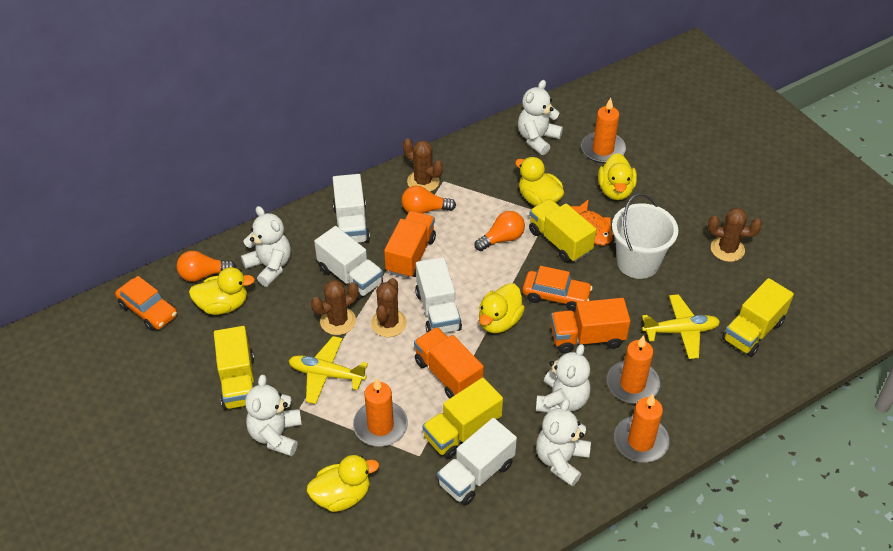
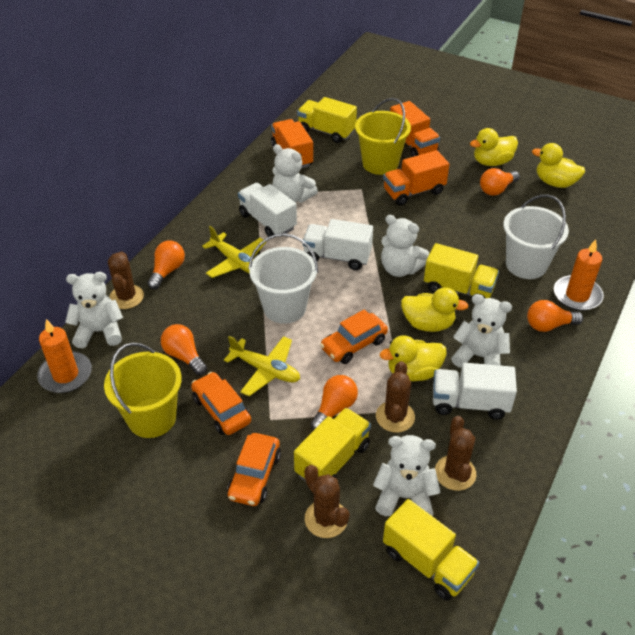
orange candle: [353,378,408,447] [581,98,626,163] [607,335,660,404] [614,394,670,463] = 4 -> [37,319,92,393] [554,239,604,311] = 2
orange car: [115,276,177,331] [523,266,593,312] = 2 -> [191,372,251,435] [227,433,281,506] [320,309,388,364] = 3
orange fish: [570,199,613,246] = 1 -> none = 0
orange light bulb: [177,251,236,282] [402,186,456,213] [474,211,525,251] = 3 -> [147,241,185,289] [161,324,207,375] [310,375,358,431] [480,168,520,196] [527,300,583,332] = 5
white bucket: [612,193,678,279] = 1 -> [248,233,318,324] [503,194,569,279] = 2
white truck: [314,226,383,300] [333,174,370,243] [415,257,462,333] [437,418,517,506] = 4 -> [238,183,297,237] [303,219,373,270] [433,363,517,420] = 3
yellow bucket: none = 0 -> [104,342,182,438] [355,98,411,175] = 2
yellow duck: [189,267,255,315] [307,455,379,512] [479,283,525,333] [515,157,564,206] [598,153,637,200] = 5 -> [380,335,447,381] [401,287,469,332] [470,128,518,166] [532,143,585,188] = 4

